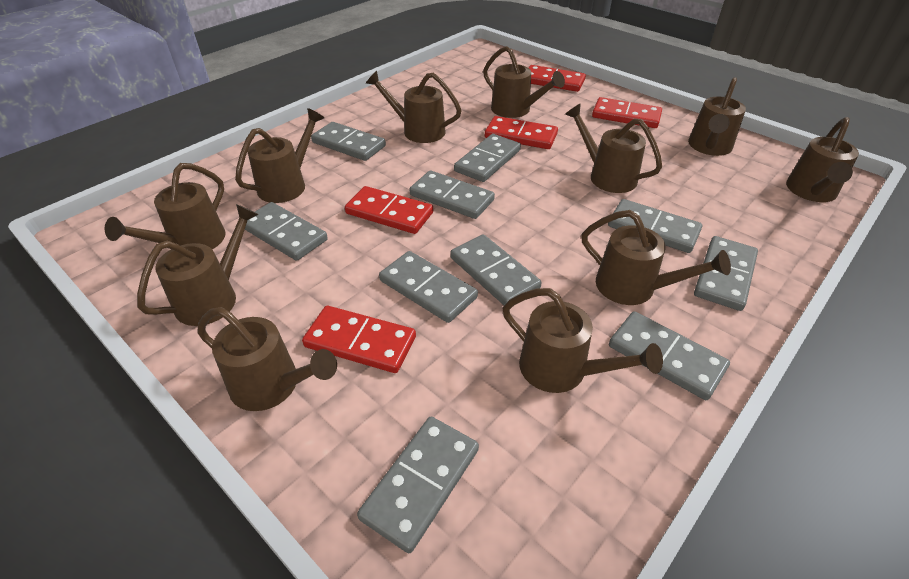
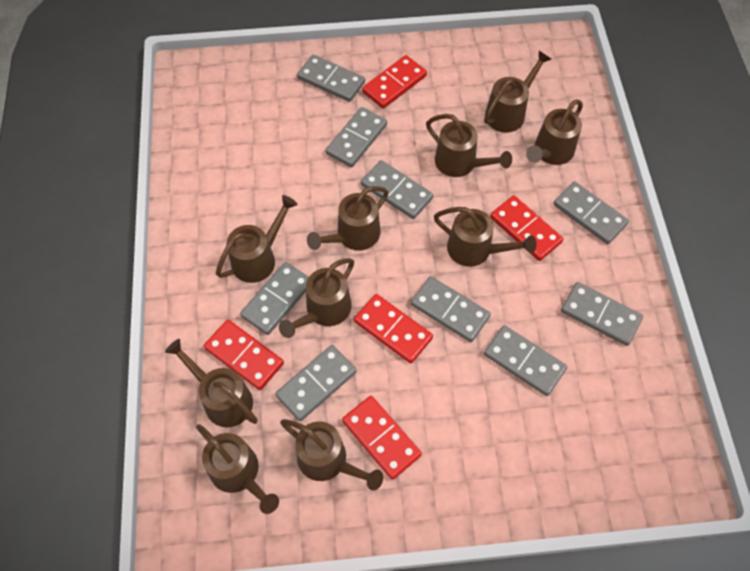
brown watering can: [104,163,225,249] [137,204,259,326] [197,307,337,411] [235,108,324,203] [366,71,462,143] [483,46,565,118] [502,288,663,393] [565,103,662,193] [582,210,731,305] [688,77,746,156] [786,117,859,202] = 11 -> [165,339,258,427] [196,424,279,514] [216,195,297,283] [279,258,354,338] [280,419,383,491] [307,186,389,250] [426,114,512,177] [434,207,536,267] [484,51,551,133] [526,99,583,165] = 10
grey domino: [245,202,328,261] [311,122,386,161] [357,417,479,553] [379,251,478,323] [409,170,495,219] [450,234,542,305] [454,134,521,182] [608,199,703,253] [609,311,730,400] [694,236,758,311] = 10 -> [240,262,309,335] [275,345,357,421] [297,55,365,102] [325,107,387,168] [361,160,433,219] [411,276,491,342] [484,325,567,396] [553,182,629,244] [561,282,643,346] = 9

